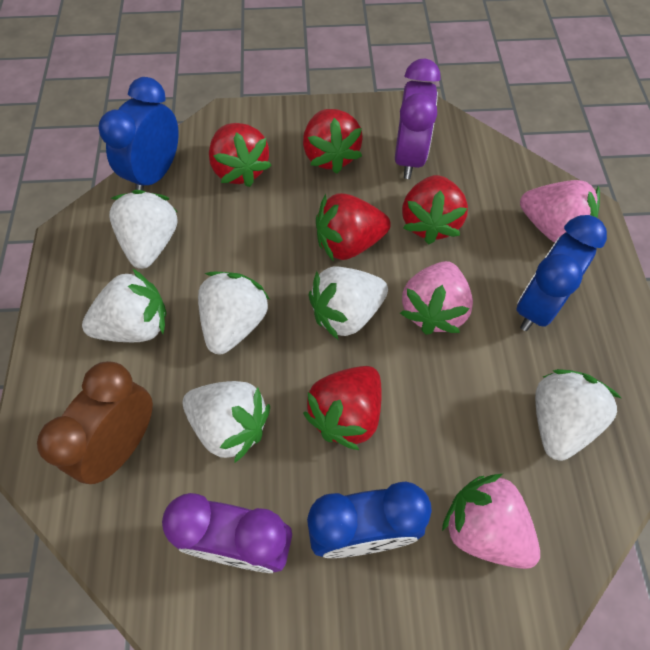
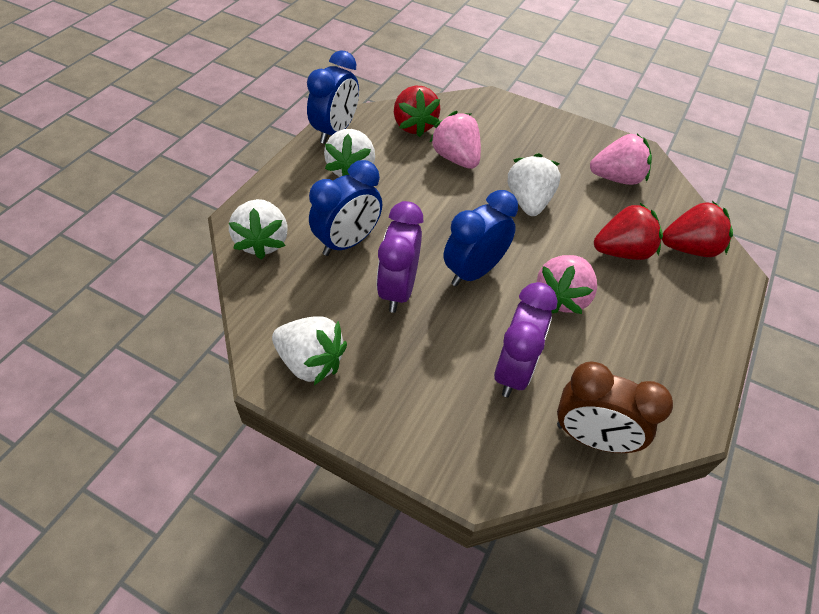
red strawberry: [209,123,272,187] [303,109,363,174] [303,366,382,450] [316,193,391,262] [402,175,468,244] = 5 -> [394,85,441,137] [594,203,663,260] [662,201,733,257] = 3
white strawberry: [82,268,166,342] [109,190,178,269] [183,381,270,463] [198,272,270,355] [308,267,388,339] [535,369,621,461] = 6 -> [229,199,288,260] [272,317,347,385] [324,129,375,177] [508,153,560,216] = 4

